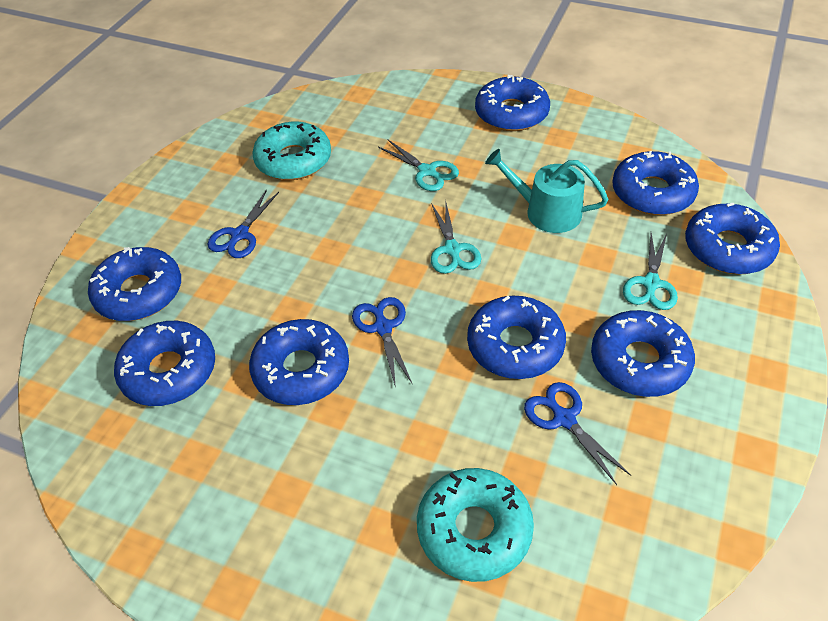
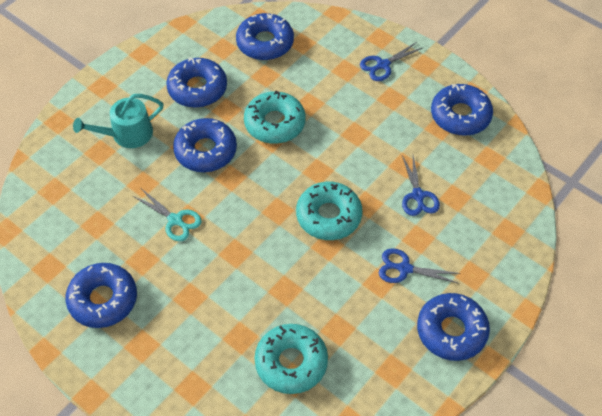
blue donut: [88,247,181,321] [114,321,215,406] [249,319,349,405] [467,296,566,379] [475,75,550,131] [591,310,695,397] [612,151,699,215] [685,203,780,275] = 8 -> [66,263,137,328] [166,58,227,108] [173,118,237,172] [236,13,294,60] [417,293,490,361] [431,84,493,136] = 6
turquoise donut: [252,122,331,180] [417,468,534,582] = 2 -> [244,91,306,144] [255,324,328,394] [296,182,362,240] = 3
turquoise scissors: [378,139,459,191] [431,203,481,274] [623,233,678,310] = 3 -> [133,189,202,241] = 1

